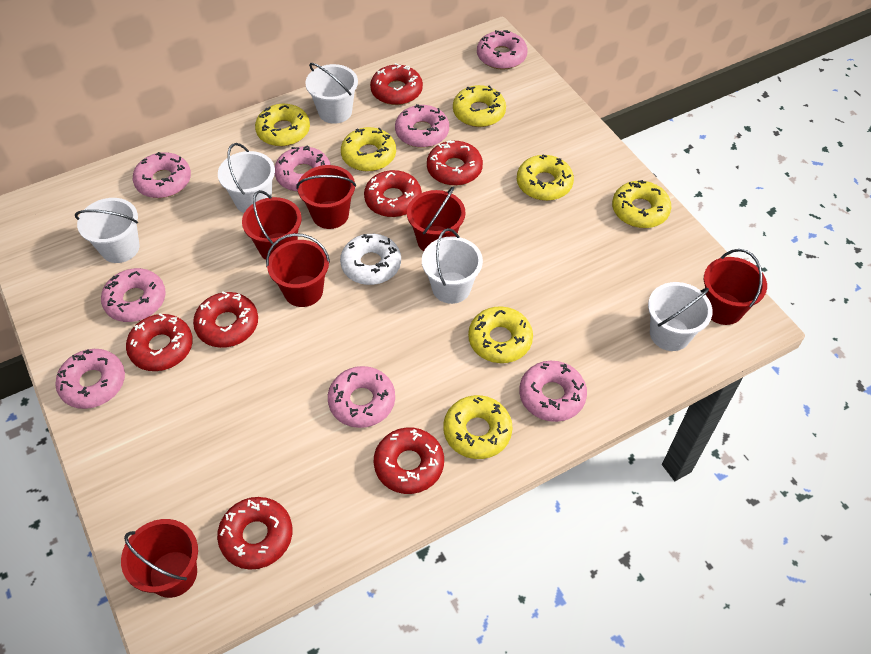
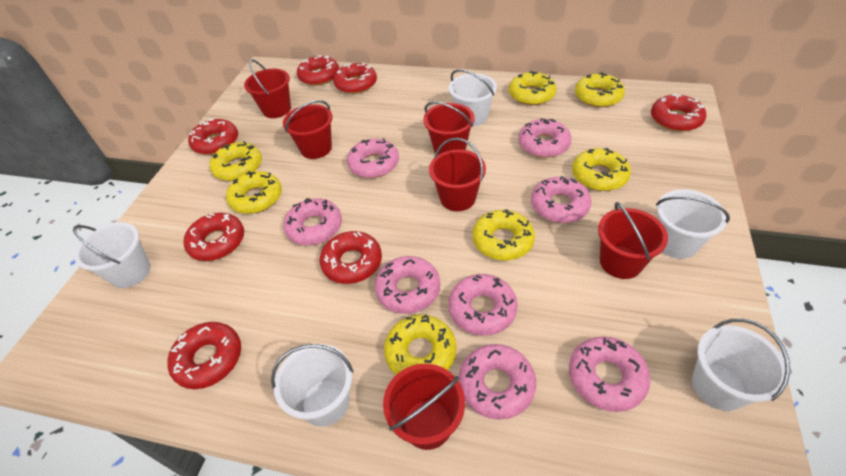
white donut: [340,234,401,285] = 1 -> none = 0

